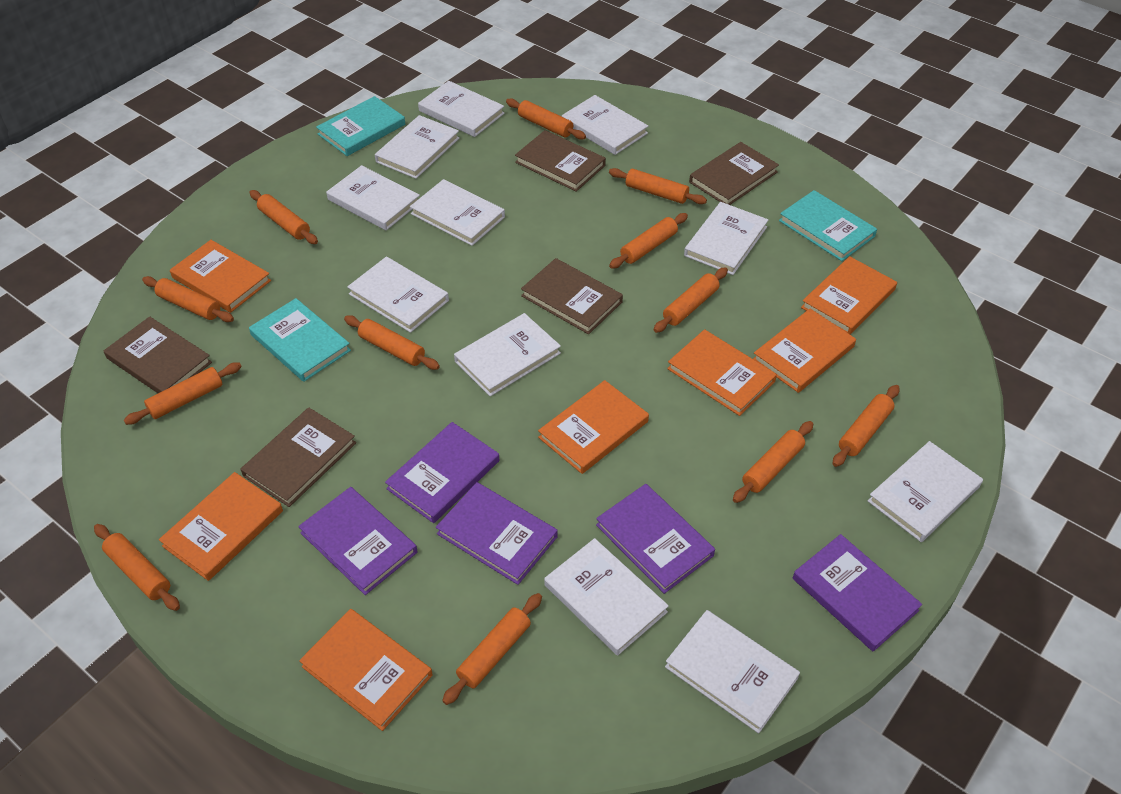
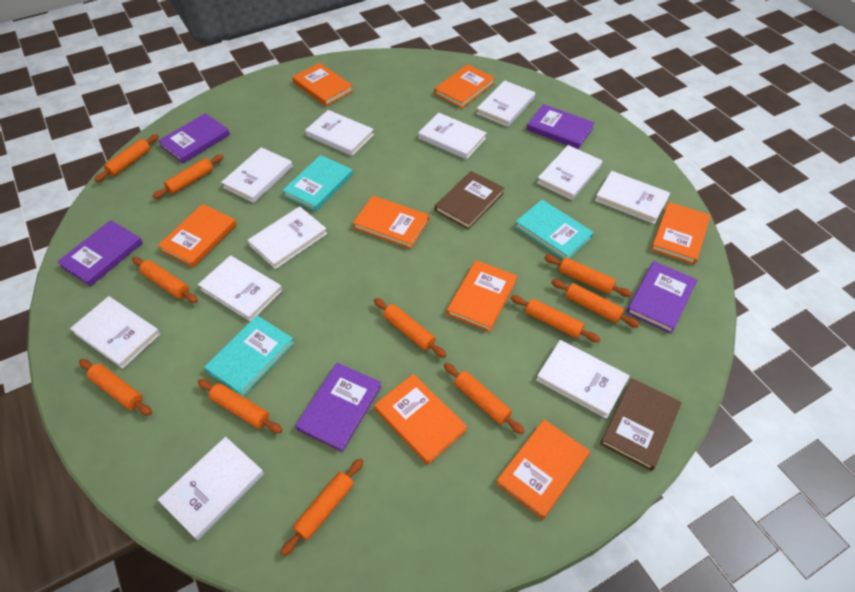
brown book: [104,316,212,393] [240,407,356,507] [515,130,606,192] [521,258,623,334] [689,142,779,205] = 5 -> [435,171,504,230] [600,378,681,471] = 2
orange book: [159,472,283,581] [170,240,271,313] [299,609,432,731] [538,380,649,474] [667,329,777,416] [753,309,856,393] [801,256,897,334] = 7 -> [158,204,237,268] [292,63,353,106] [353,196,429,249] [374,374,467,465] [434,64,495,108] [447,260,517,332] [496,419,590,519] [651,202,711,265] = 8
orange rolling pin: [94,524,180,611] [124,362,242,425] [142,276,234,322] [249,190,318,244] [344,315,440,370] [442,593,542,705] [506,98,586,140] [609,168,707,204] [609,213,688,269] [654,267,728,333] [733,421,813,503] [833,385,899,467] = 12 -> [79,359,152,415] [94,134,159,182] [132,257,198,303] [153,154,223,199] [198,379,282,433] [281,458,364,556] [374,298,446,358] [444,363,524,434] [511,295,600,342] [544,255,632,297] [551,279,640,328] = 11

